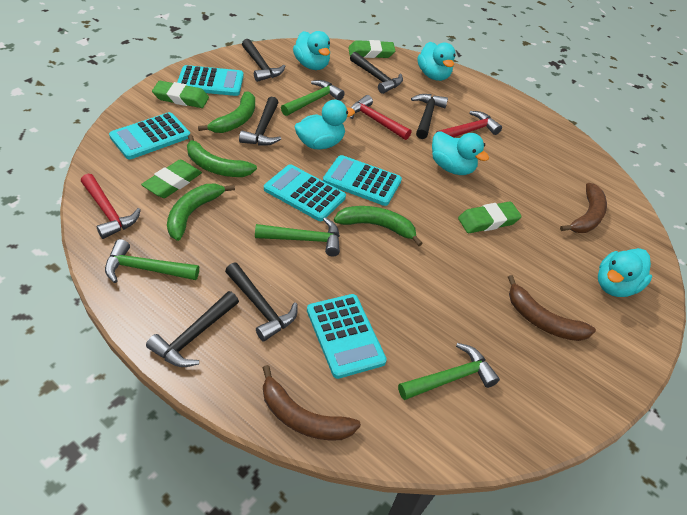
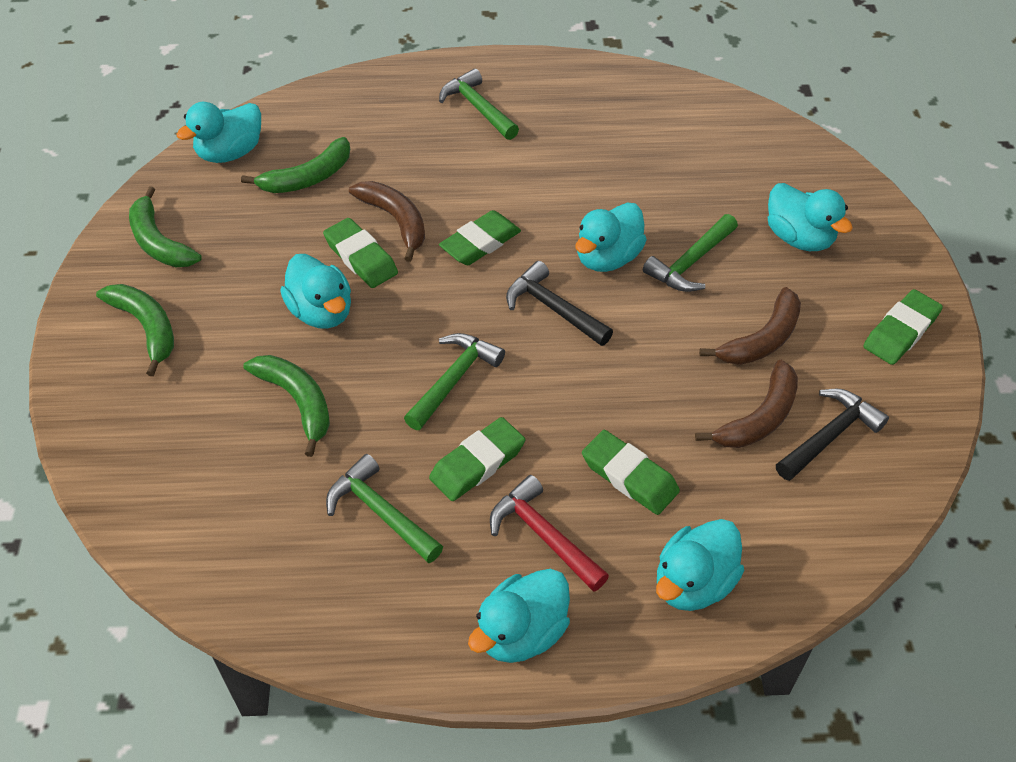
black hammer: [146,291,239,367] [225,263,298,341] [239,97,281,146] [242,39,285,82] [350,52,403,94] [411,94,448,139] = 6 -> [506,261,613,346] [776,389,889,481] = 2
green eraser: [141,159,202,198] [152,81,209,108] [348,40,395,58] [458,202,522,233] = 4 -> [323,218,398,288] [429,417,525,501] [439,210,521,265] [582,430,680,515] [863,289,943,365] = 5
red hammer: [81,174,141,239] [350,95,411,140] [437,111,502,137] = 3 -> [490,475,609,592] = 1
turquoise calculator: [109,112,190,159] [177,65,244,96] [264,164,346,221] [307,294,387,379] [323,155,402,206] = 5 -> none = 0
turquoise duck: [293,31,330,70] [294,100,355,150] [417,42,456,81] [432,131,489,175] [598,248,652,297] = 5 -> [176,102,261,163] [280,254,351,329] [468,569,570,663] [576,203,647,272] [656,519,744,611] [768,183,853,251] = 6

